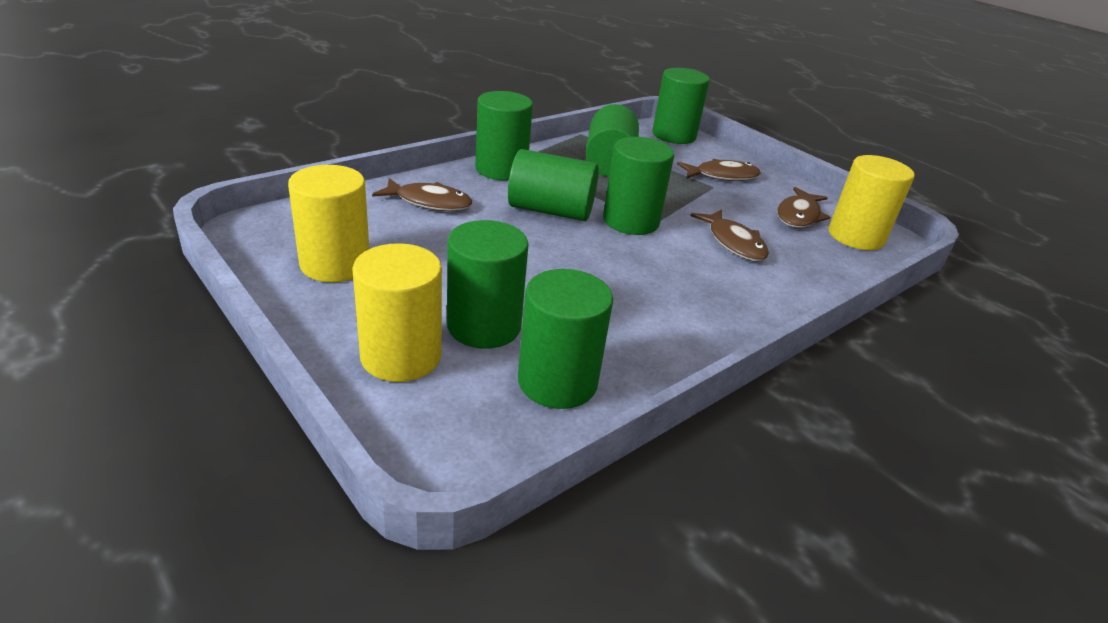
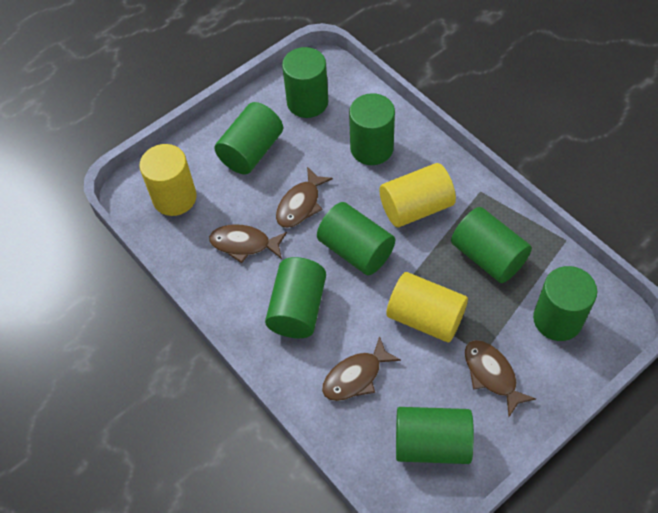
green cylinder: [447,220,529,349] [475,91,533,181] [508,149,599,221] [518,269,613,409] [586,104,639,177] [603,137,674,235] [652,68,710,144] = 7 -> [214,102,283,174] [265,257,326,338] [282,47,328,118] [317,202,395,275] [349,93,395,165] [396,407,474,464] [451,207,532,283] [533,266,597,341] = 8

